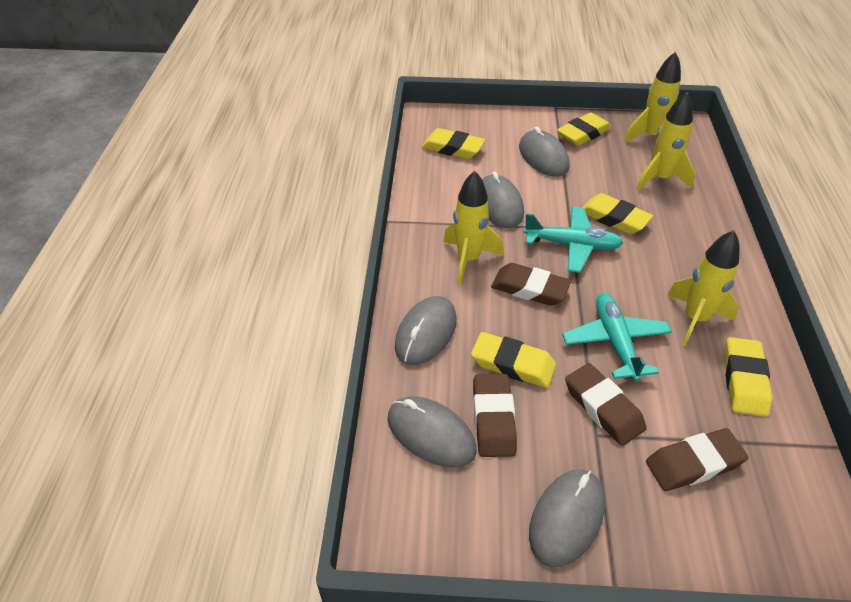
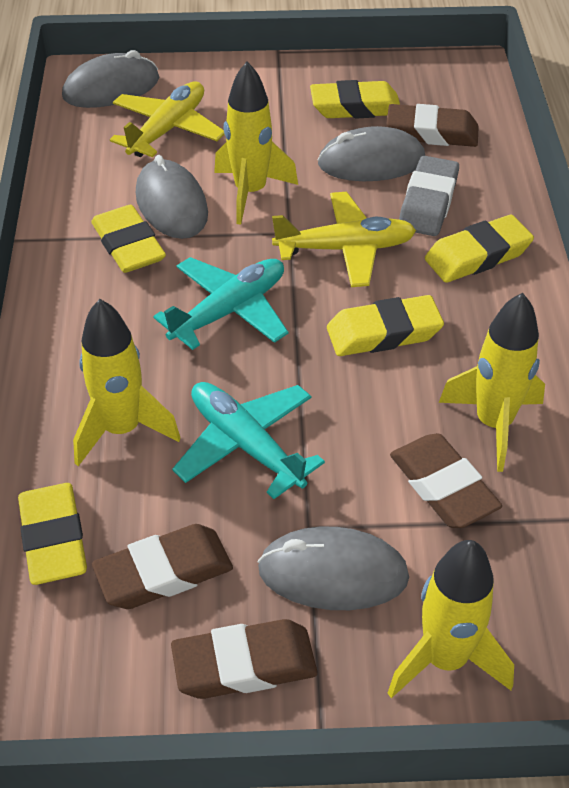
grey eraser: none = 0 -> [399,156,459,236] = 1
grey mouse: [388,396,477,467] [395,296,457,365] [482,171,524,228] [519,126,570,177] [529,470,605,567] = 5 -> [62,50,159,108] [136,155,208,239] [258,527,409,610] [318,126,425,181] = 4
yellow plane: none = 0 -> [110,81,224,157] [272,192,416,287] = 2

